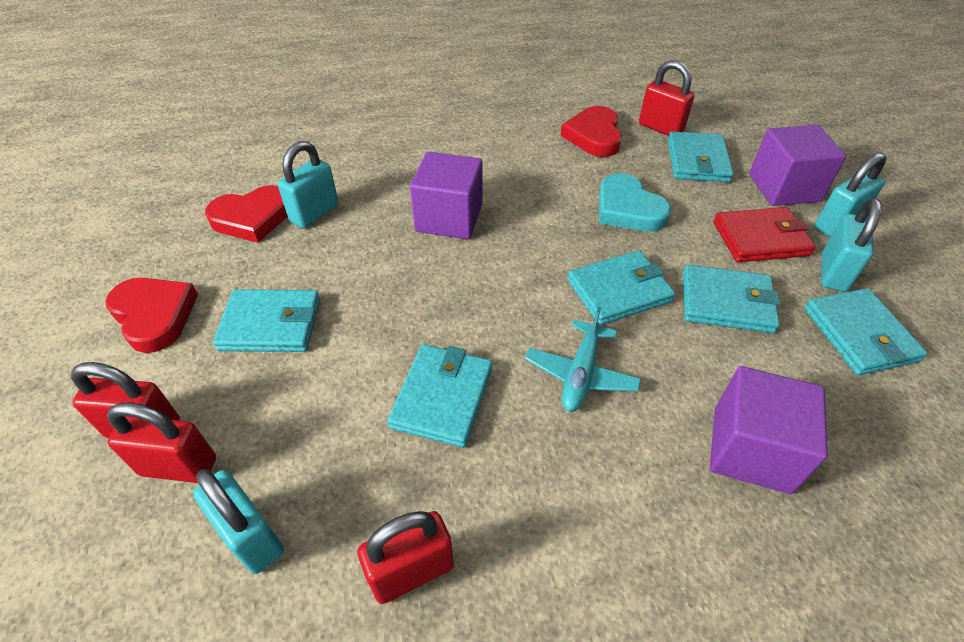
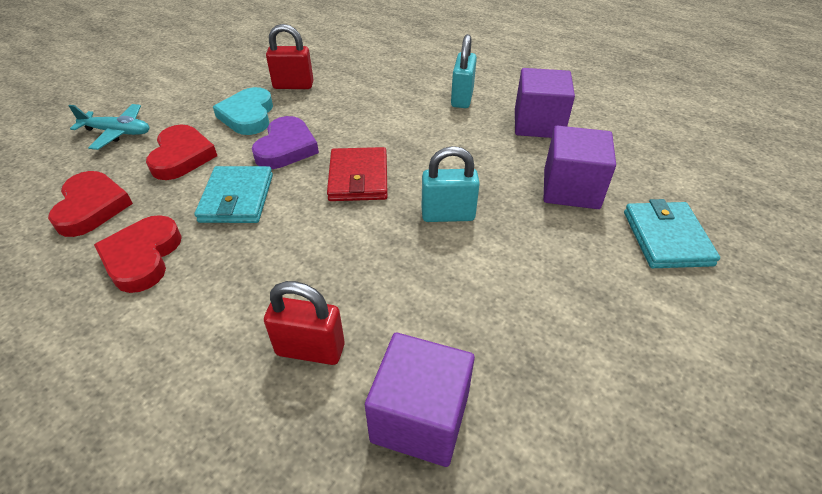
purple heart: none = 0 -> [252,116,319,169] = 1
red padlock: [71,362,180,438] [107,402,216,483] [358,511,454,604] [639,60,695,136] = 4 -> [264,281,345,365] [266,24,313,89] = 2
turquoise padlock: [193,469,284,574] [278,141,338,228] [815,153,886,237] [821,198,882,292] = 4 -> [422,146,480,222] [451,34,477,108] = 2
turquoise wallet: [213,289,320,352] [388,344,492,448] [568,250,675,325] [668,131,733,182] [683,265,780,333] [804,288,927,375] = 6 -> [195,166,273,223] [624,199,720,268] = 2

